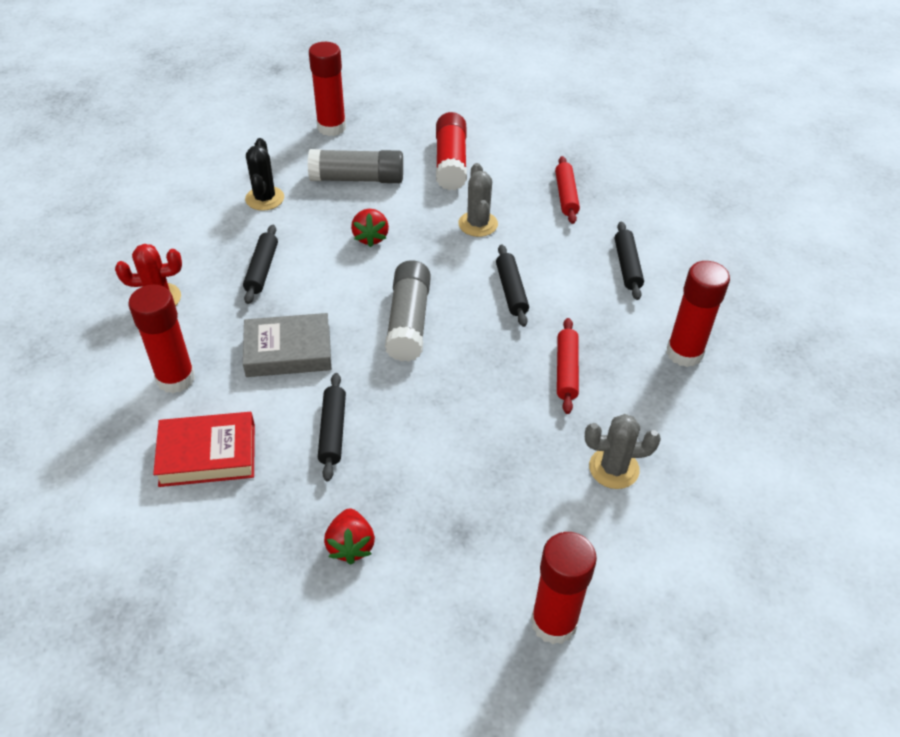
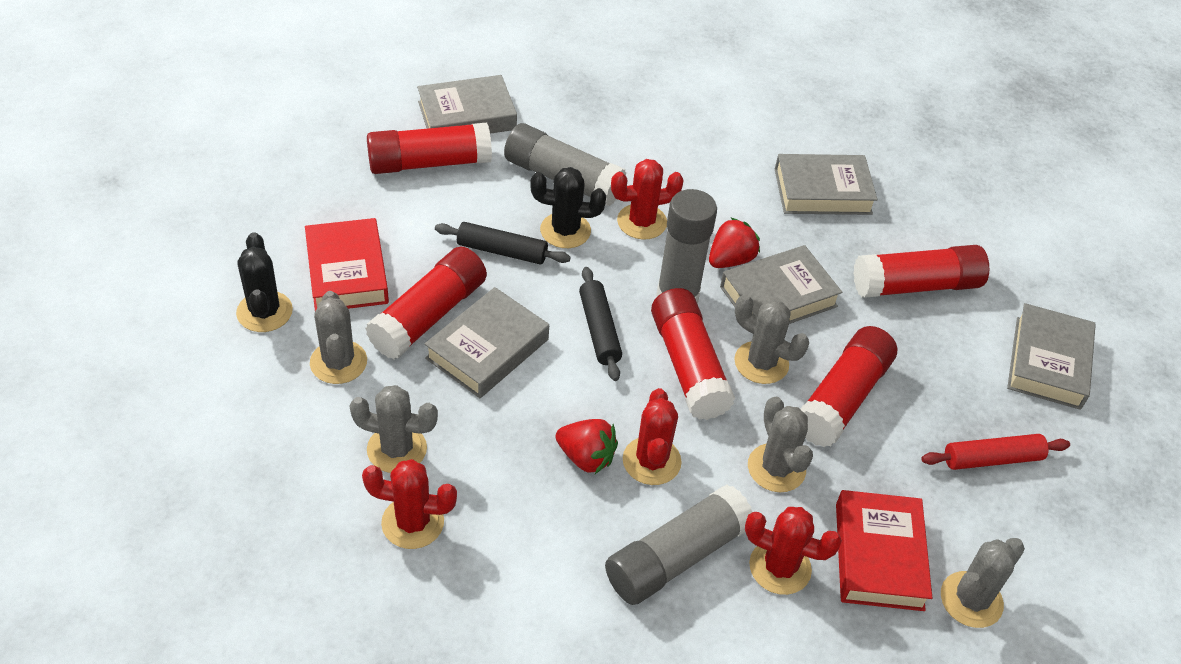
black cactus: [245,138,284,211] = 1 -> [236,232,293,332] [530,167,606,248] = 2
black rolling pin: [243,225,278,304] [318,373,346,481] [496,245,529,327] [615,222,644,300] = 4 -> [435,222,571,265] [579,267,622,381] = 2
grey book: [243,313,332,377] = 1 -> [417,75,517,134] [425,287,549,398] [720,245,842,324] [775,154,877,215] [1007,303,1096,410] = 5
grey cactus: [459,163,498,237] [585,414,661,489] = 2 -> [310,291,367,384] [350,385,438,473] [734,294,809,384] [748,396,813,492] [941,538,1025,628] = 5
grey glue stick: [308,149,403,183] [385,260,431,362] = 2 -> [504,123,627,206] [605,485,752,605] [656,189,717,303] = 3
red book: [153,412,255,487] = 1 -> [305,218,389,311] [836,490,932,611] = 2
red cactus: [115,244,182,306] = 1 -> [362,459,457,549] [611,159,684,240] [623,388,682,485] [745,507,842,595] = 4
red rolling pin: [555,156,580,224] [557,318,579,414] = 2 -> [921,434,1070,470] = 1

